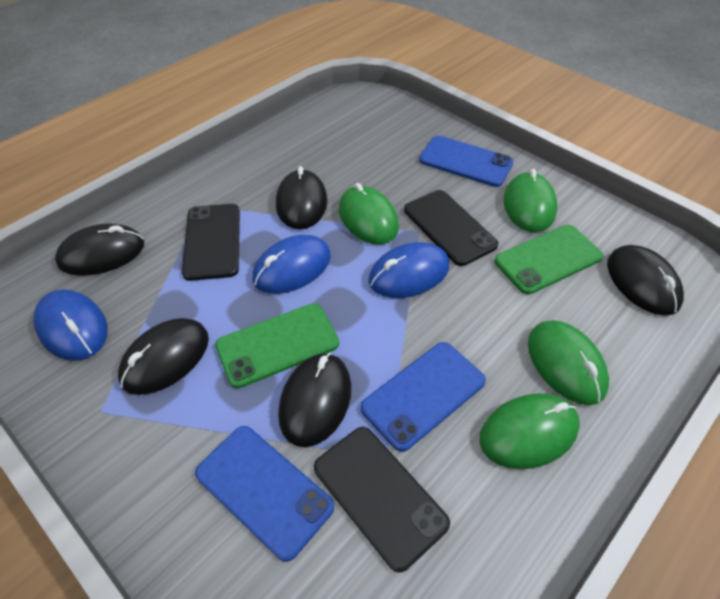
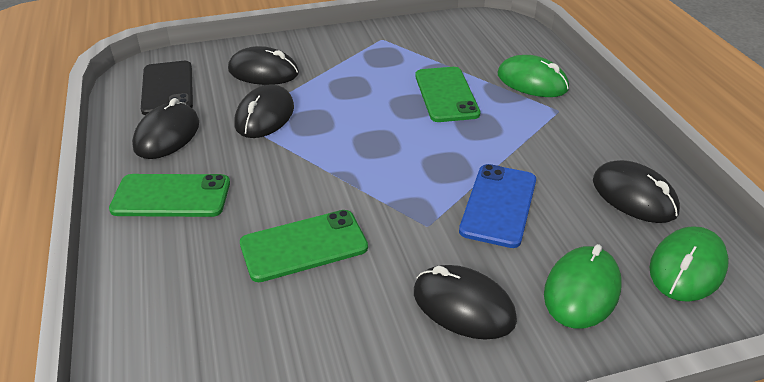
black phone: [182,204,240,281] [314,427,450,573] [404,190,498,266] = 3 -> [141,61,193,115] = 1
blue mouse: [33,289,108,361] [253,235,331,294] [369,242,449,298] = 3 -> none = 0
blue phone: [195,426,334,562] [361,342,486,452] [419,136,514,187] = 3 -> [459,164,536,248] = 1
green mouse: [339,183,399,245] [480,393,580,469] [504,169,557,232] [528,320,609,405] = 4 -> [497,55,569,97] [544,244,622,329] [649,226,729,302] = 3
green phone: [215,303,339,388] [494,225,603,294] = 2 -> [109,174,230,217] [240,210,368,282] [415,67,481,122] = 3

